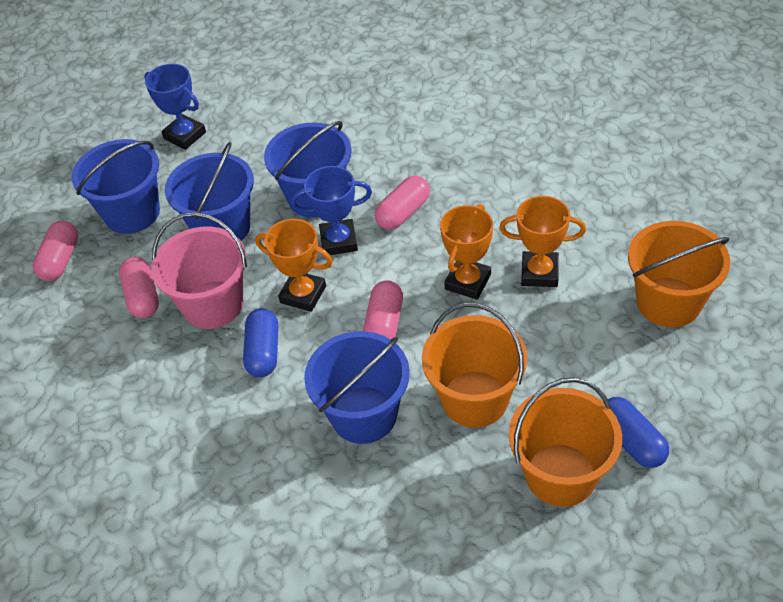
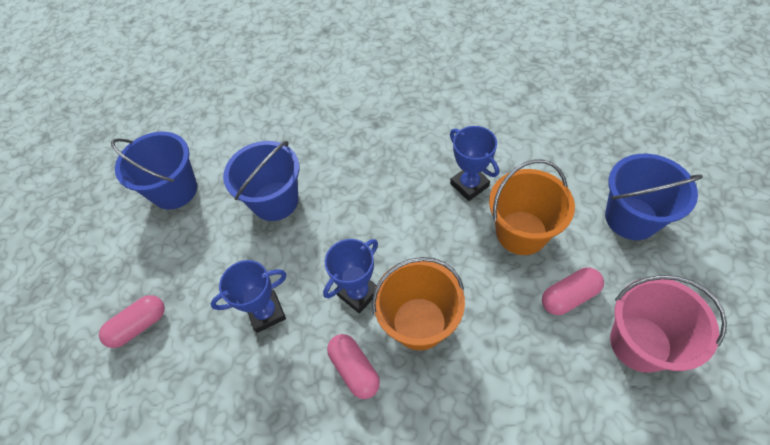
blue bucket: [72,139,160,234] [165,142,254,241] [264,121,352,218] [304,331,410,444] = 4 -> [111,132,197,210] [223,141,299,221] [605,154,703,240] = 3
blue capsule: [243,308,278,377] [608,397,669,468] = 2 -> none = 0
blue trophy: [144,64,206,150] [291,166,372,255] = 2 -> [210,260,287,333] [323,239,378,314] [450,126,499,201] = 3
orange bucket: [422,303,527,428] [509,377,622,507] [628,221,730,328] = 3 -> [372,257,465,350] [489,159,575,255] = 2
orange trophy: [255,219,333,312] [440,204,493,300] [499,196,586,287] = 3 -> none = 0
pink capsule: [33,221,78,281] [119,257,159,318] [363,280,403,339] [375,176,430,230] = 4 -> [99,295,165,348] [327,334,380,399] [542,268,604,315] = 3

